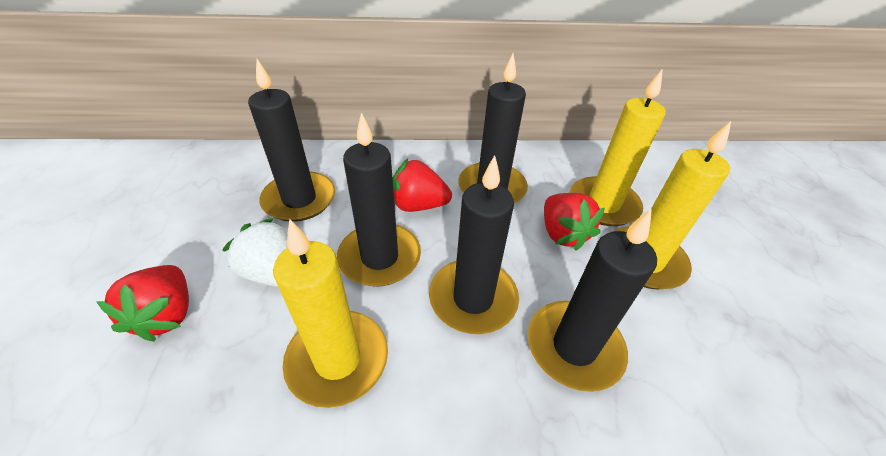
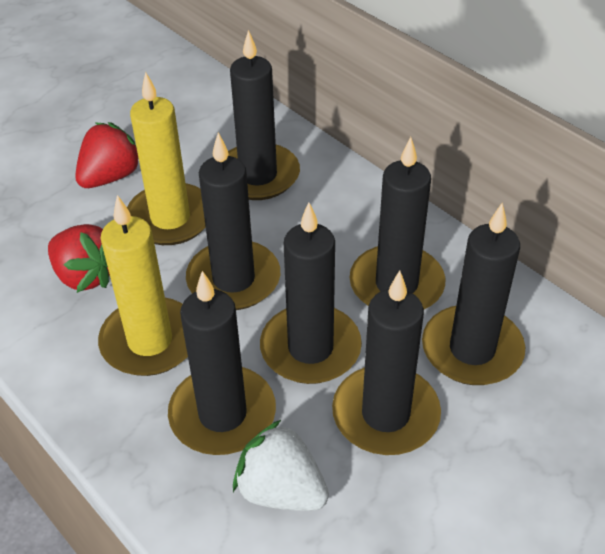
black candle: [248,59,335,222] [337,112,421,287] [429,155,519,334] [458,53,528,203] [528,208,657,392] = 5 -> [168,271,276,455] [186,132,280,310] [228,30,300,200] [260,202,362,384] [332,271,441,455] [350,137,445,309] [422,203,525,385] = 7
red strawberry: [96,265,189,342] [392,158,452,212] [544,193,605,251] = 3 -> [48,224,110,293] [75,122,138,188] = 2
yellow candle: [273,219,388,408] [570,69,666,226] [615,121,731,289] = 3 -> [98,195,188,376] [127,72,206,245] = 2

